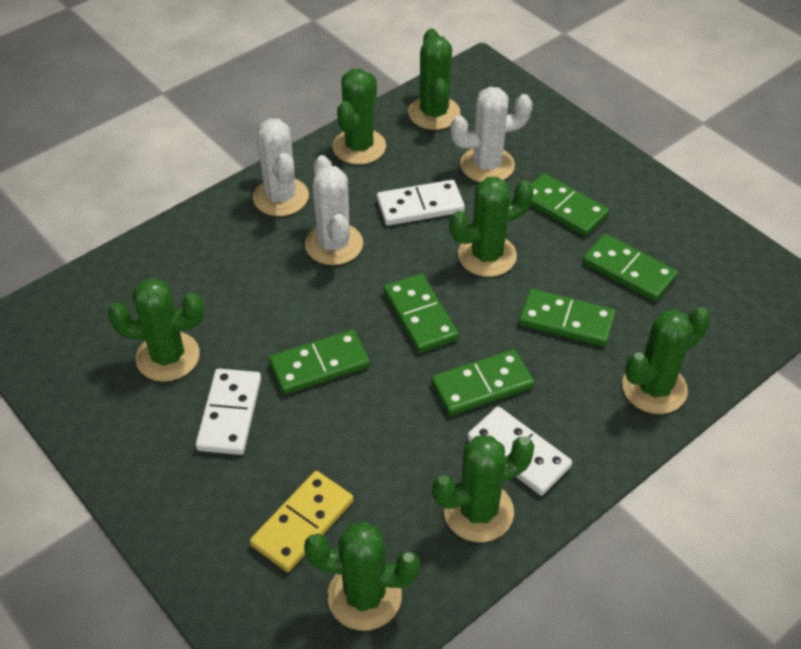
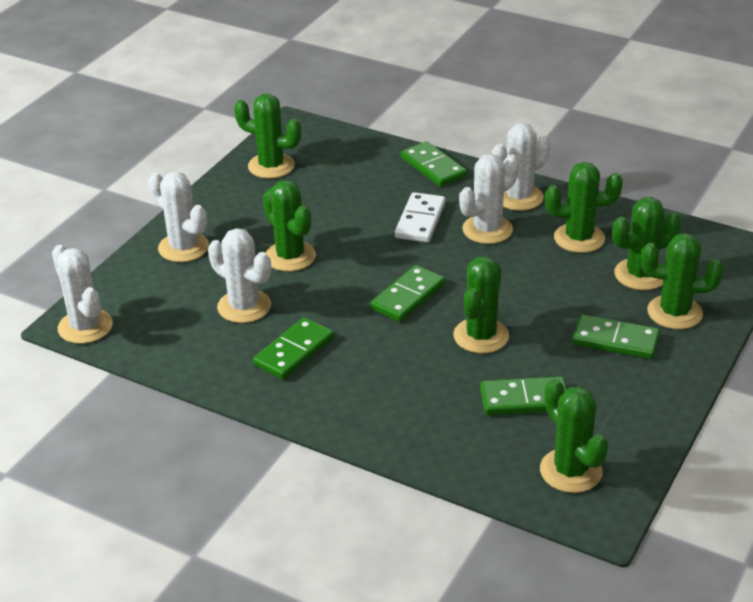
green domino: [269,330,370,395] [384,273,459,353] [431,349,534,416] [519,289,616,347] [531,173,609,236] [583,234,678,301] = 6 -> [253,317,334,380] [370,265,445,322] [401,141,467,187] [480,376,567,415] [572,315,660,359] = 5
white cactus: [253,119,309,216] [305,155,363,265] [450,87,533,182] = 3 -> [52,245,113,344] [148,172,209,262] [208,228,271,323] [459,154,519,244] [492,123,551,211] = 5
white domino: [195,369,261,455] [377,180,465,226] [467,406,572,496] = 3 -> [395,192,445,242] = 1
yellow domino: [250,471,353,572] = 1 -> none = 0

